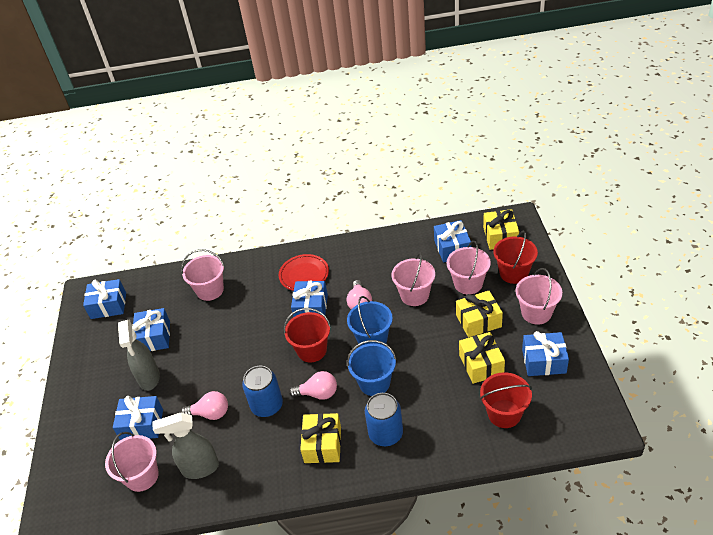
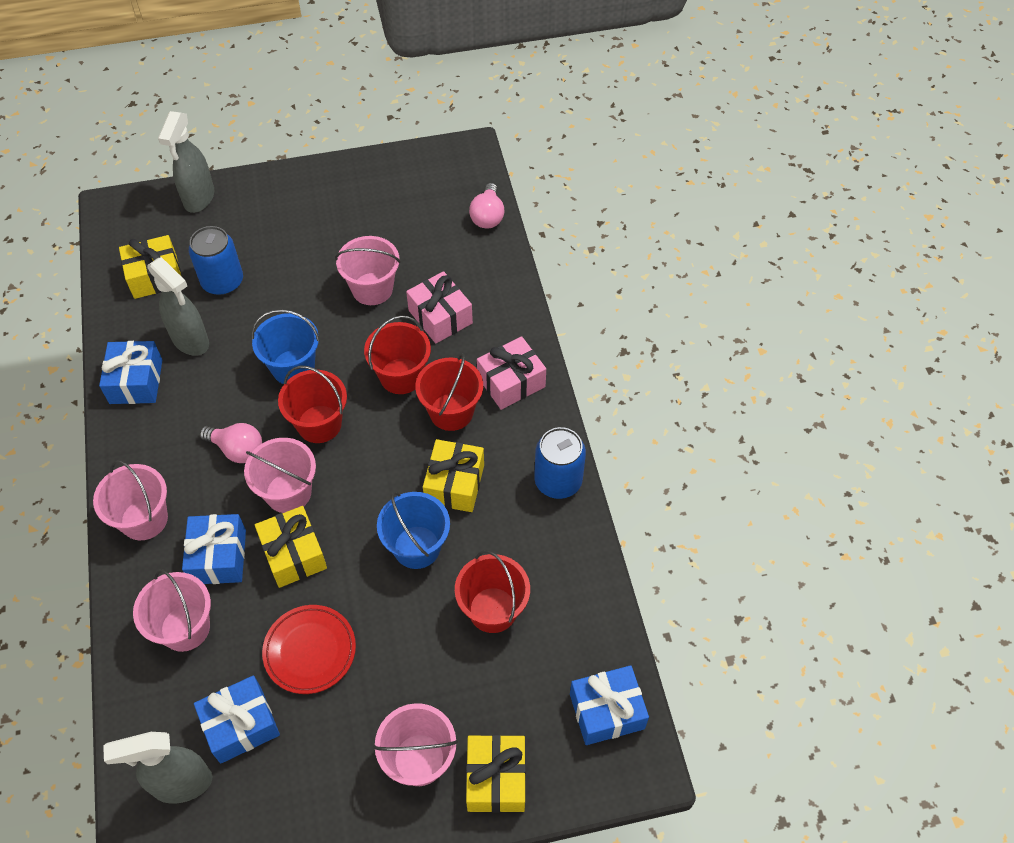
blue gift: [83,279,126,319] [113,396,163,440] [132,308,170,351] [291,281,328,317] [434,220,471,263] [522,331,569,376] = 6 -> [99,341,162,404] [182,514,246,584] [194,675,280,764] [570,665,649,745] = 4
grey spray bottle: [118,319,160,391] [152,413,219,479] = 2 -> [103,732,212,804] [147,257,209,356] [158,111,214,213] = 3
pink gift: none = 0 -> [406,271,473,343] [477,336,546,410] = 2
pink light bulb: [181,391,228,420] [289,371,337,400] [347,280,372,309] = 3 -> [200,423,262,463] [469,183,505,229] = 2
red bucket: [284,308,331,362] [480,372,532,428] [494,230,538,284] = 3 -> [278,366,347,443] [364,315,431,394] [415,353,483,431] [455,550,530,633] = 4

